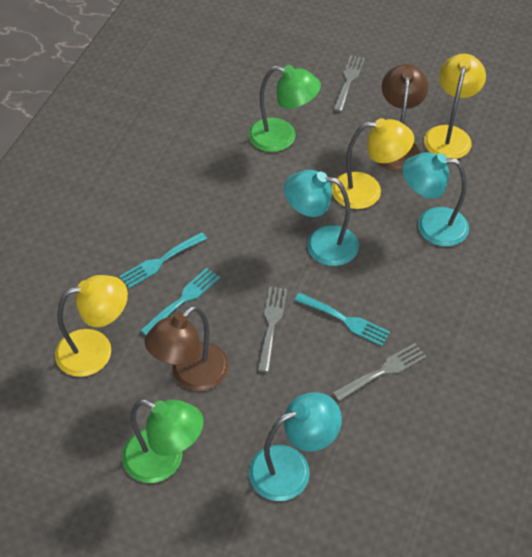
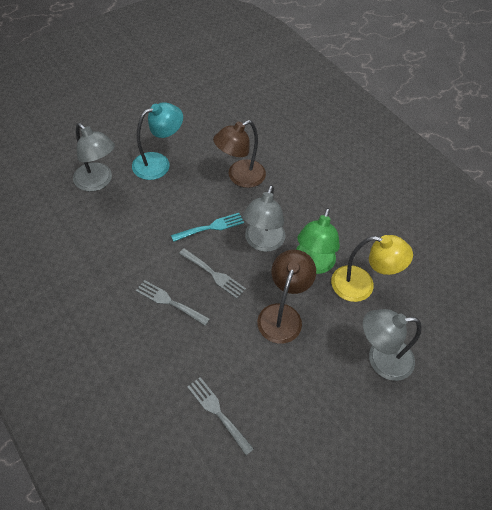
green lamp: [122,399,204,483] [248,65,321,152] = 2 -> [296,208,340,274] = 1
grey lamp: none = 0 -> [73,123,115,191] [243,185,286,252] [363,309,422,381] = 3
turquoise fork: [119,232,207,288] [140,268,220,335] [295,293,390,346] = 3 -> [171,213,244,242] = 1
turquoise lamp: [249,392,342,501] [284,170,359,266] [402,152,469,246] = 3 -> [132,102,183,180] = 1
yellow lamp: [55,275,128,377] [332,118,414,209] [424,54,486,159] = 3 -> [331,235,413,302] = 1

